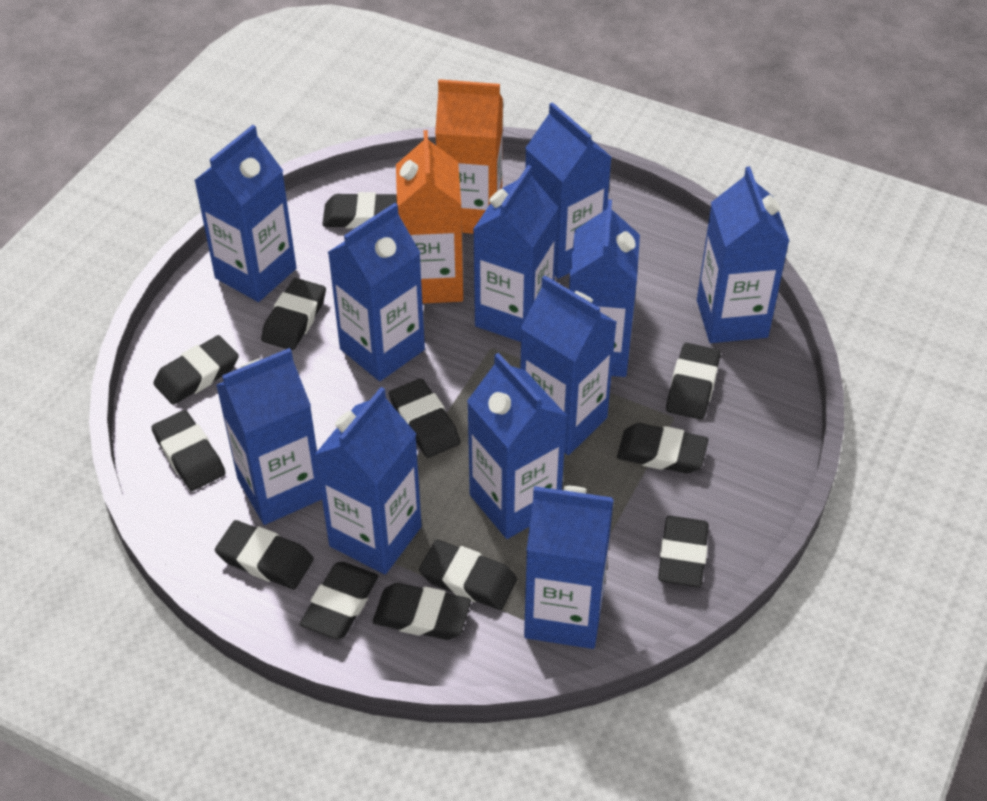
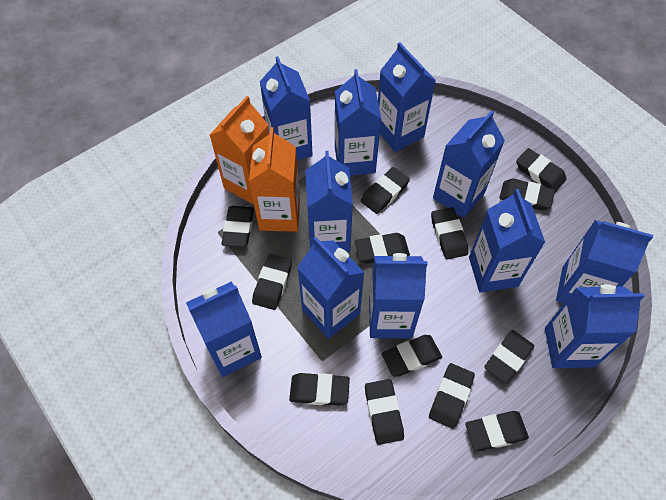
black eraser: [151,410,226,491] [153,335,239,405] [215,520,314,589] [261,278,326,350] [300,562,378,639] [322,192,397,228] [373,583,471,640] [389,378,460,458] [419,540,517,610] [617,423,709,474] [658,516,709,587] [666,343,720,420] = 12 -> [221,206,254,247] [252,254,292,310] [289,373,350,406] [355,233,410,264] [361,167,410,214] [365,379,404,445] [382,335,442,377] [429,363,475,429] [431,207,468,260] [465,411,529,451] [484,330,534,384] [499,178,555,210] [516,148,567,192] = 13

